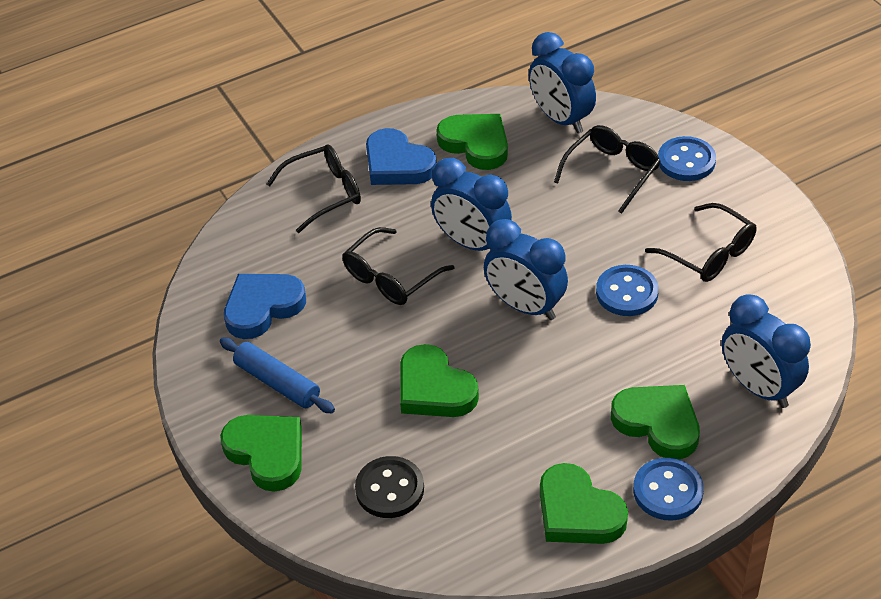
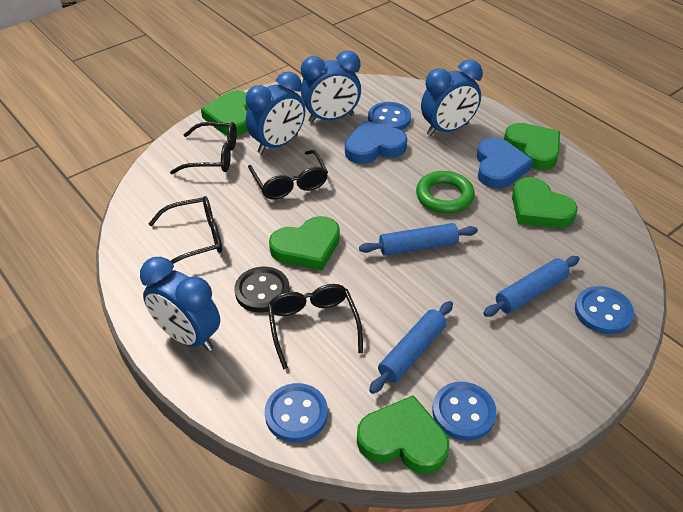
blue button: [596,265,659,316] [633,458,704,521] [658,136,716,181] = 3 -> [265,383,328,442] [368,102,411,130] [432,382,497,441] [575,286,634,334] = 4
blue rolling pin: [220,338,335,413] = 1 -> [359,223,478,256] [369,301,453,394] [483,256,580,317] = 3
green ring: none = 0 -> [416,171,475,214] = 1

